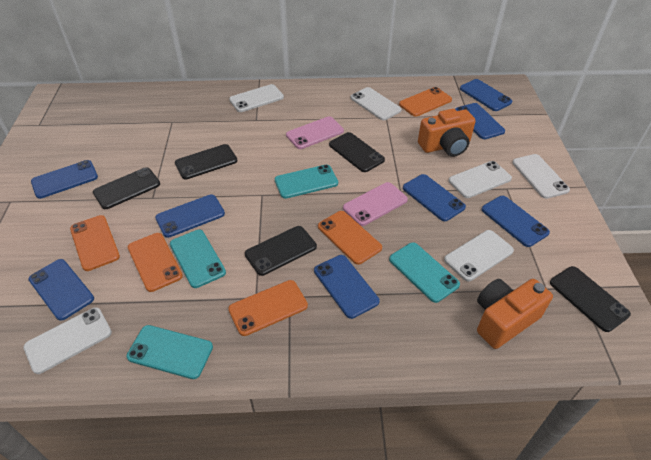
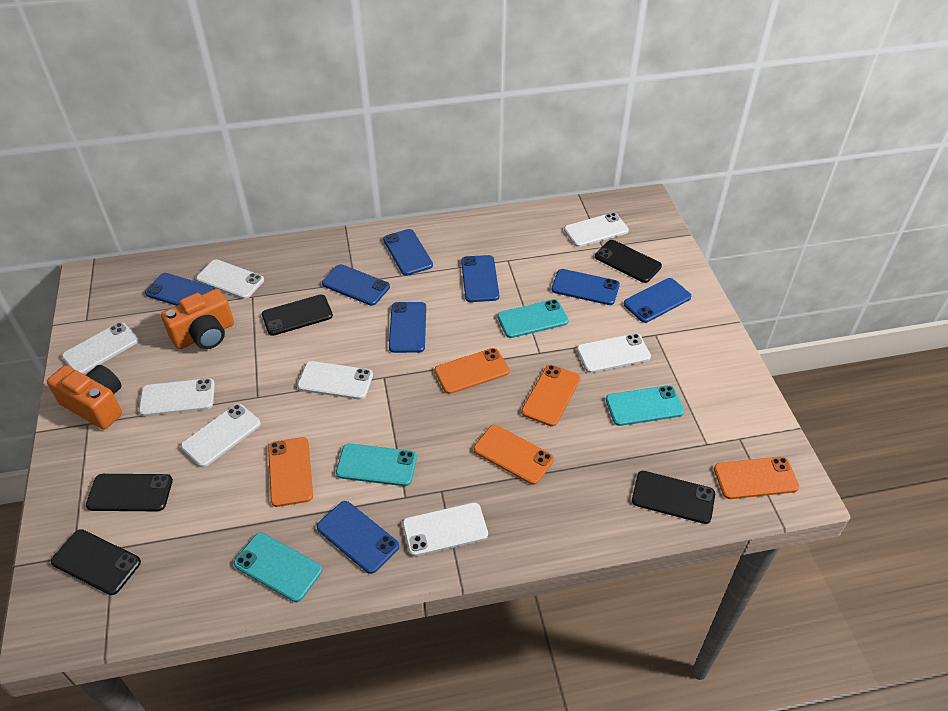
pink phone: [286,117,344,149] [343,182,408,226] = 2 -> none = 0
white phone: [23,307,112,374] [229,84,284,112] [350,87,401,120] [444,230,514,281] [449,161,512,198] [512,154,570,199] = 6 -> [62,322,139,374] [139,378,215,416] [181,404,261,467] [196,259,264,299] [297,361,373,400] [402,502,488,556] [564,213,629,247] [577,333,651,373] = 8

